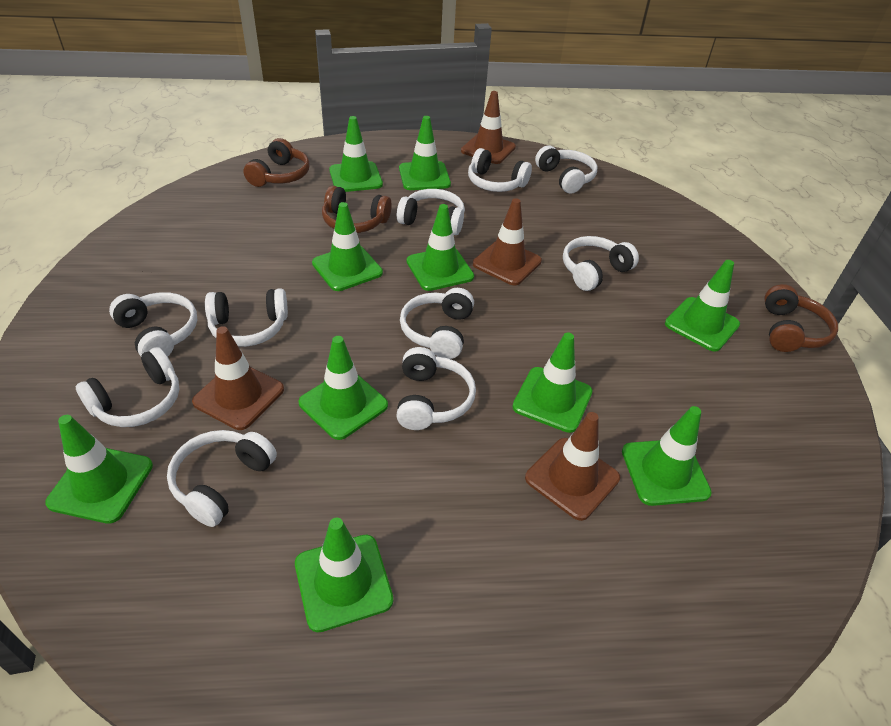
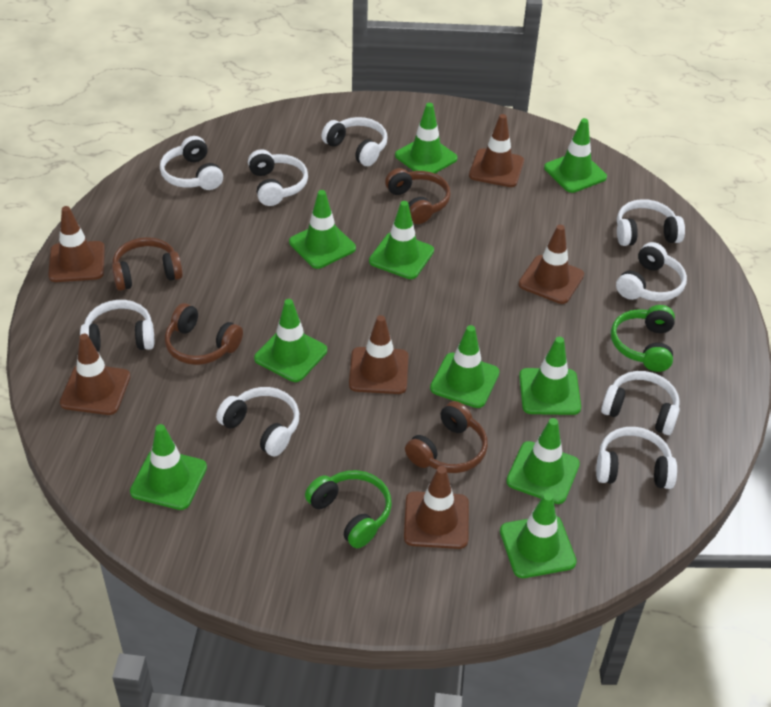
brown headphones: [243,138,310,187] [322,186,392,233] [764,284,838,352] = 3 -> [112,237,183,291] [165,303,243,365] [385,168,451,224] [405,401,488,473] = 4
brown traffic cone: [192,326,284,430] [461,91,516,164] [473,198,542,285] [525,412,620,521] = 4 -> [48,206,105,282] [60,334,131,415] [349,315,409,394] [404,466,469,549] [469,114,524,187] [519,225,584,304] = 6
green headphones: none = 0 -> [305,470,392,548] [611,305,675,372] = 2
white headphones: [76,347,179,427] [109,292,197,357] [167,430,277,527] [205,288,288,347] [396,347,476,430] [397,189,465,235] [400,288,474,359] [468,148,532,192] [535,145,598,194] [563,236,639,291] = 10 -> [80,300,154,351] [160,136,223,190] [216,387,299,456] [248,149,308,206] [321,117,388,166] [596,427,677,489] [601,371,680,435] [616,242,687,301] [617,199,685,246] = 9

